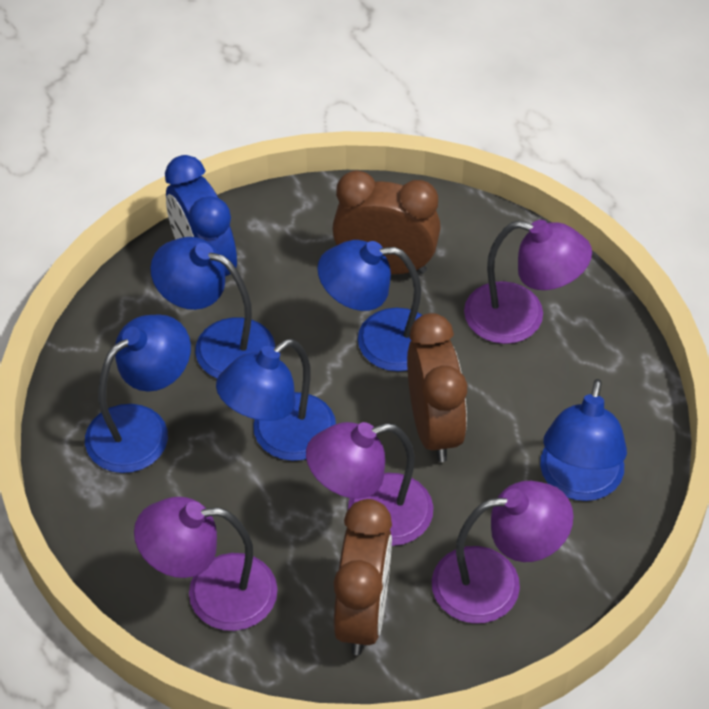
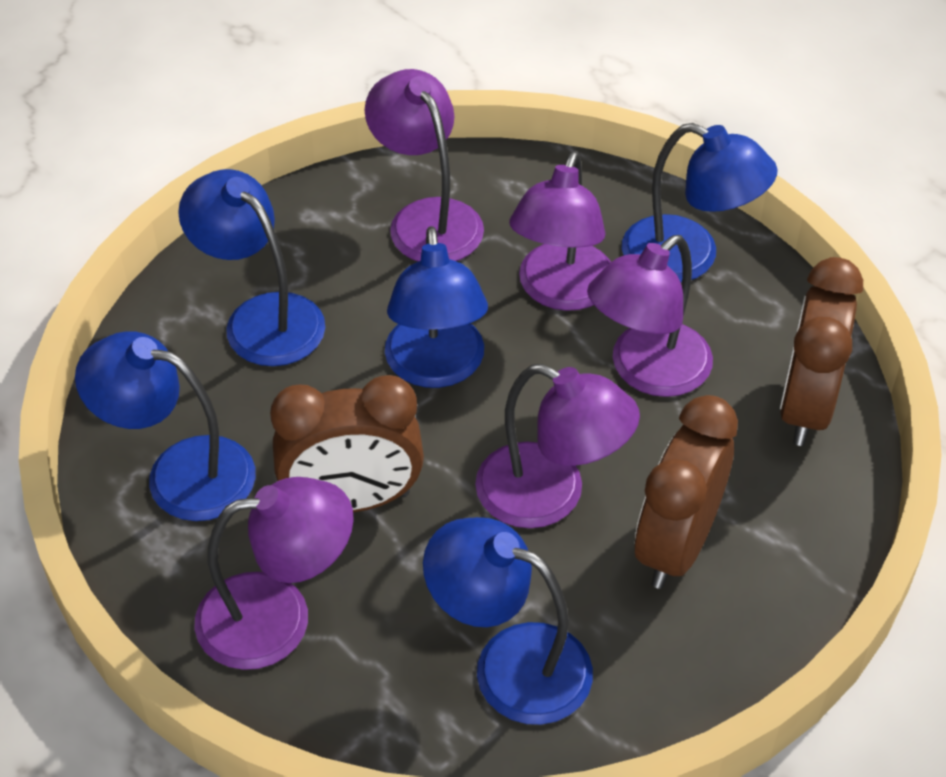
blue clock: [165,155,237,291] = 1 -> none = 0
purple lamp: [134,497,278,631] [306,422,433,546] [432,481,574,623] [464,220,592,344] = 4 -> [194,477,354,670] [365,69,484,261] [475,364,640,528] [509,151,611,311] [587,235,713,397] = 5

